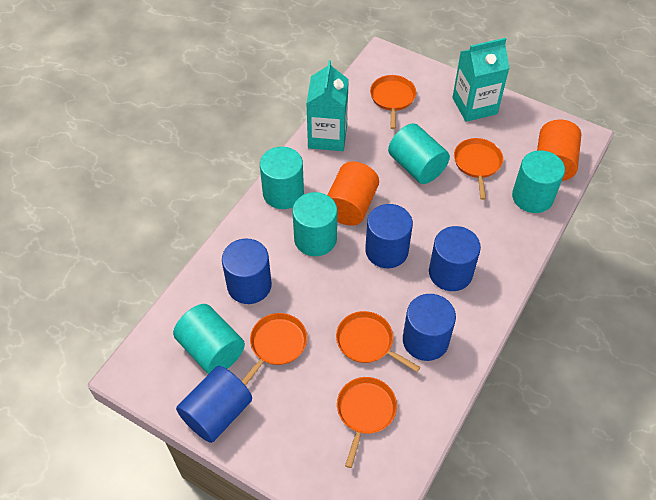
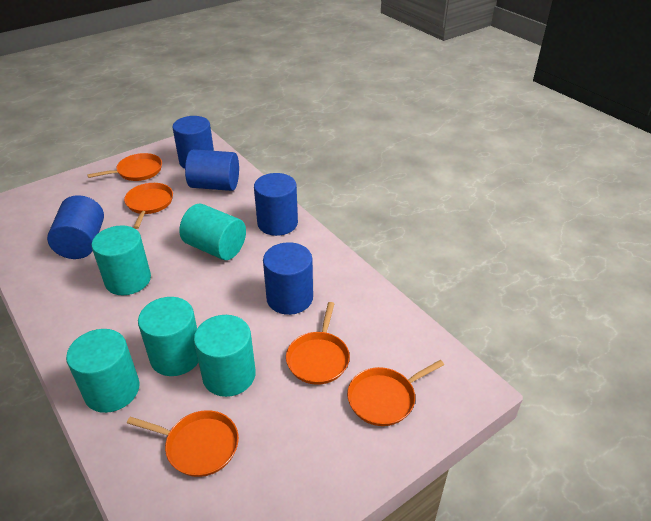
orange cylinder: [328,162,379,226] [537,120,581,181] = 2 -> none = 0
turquoise carton: [306,60,349,151] [452,38,510,122] = 2 -> none = 0

